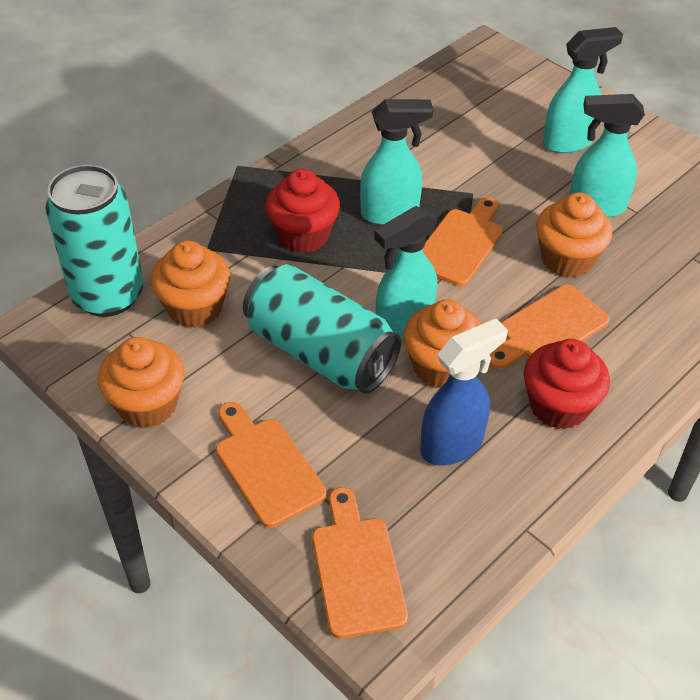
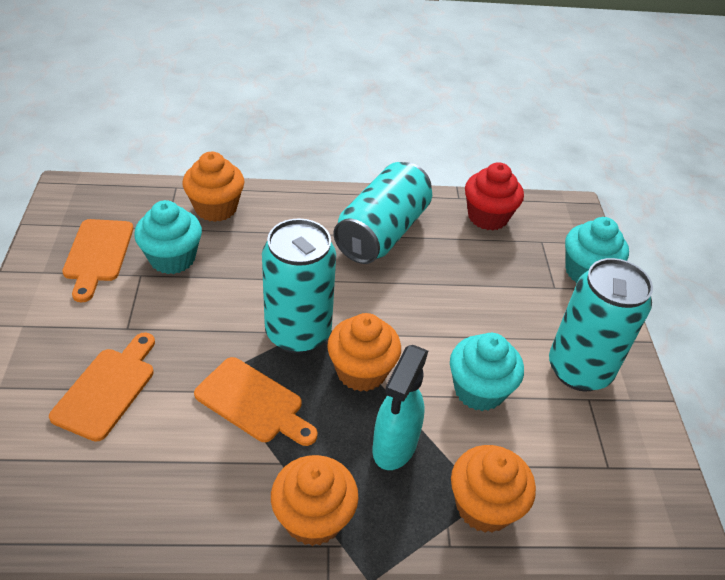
blue spray bottle: [420,319,508,465] = 1 -> none = 0
orange cutting board: [216,402,327,528] [312,487,408,638] [422,197,503,286] [489,285,610,369] = 4 -> [49,332,155,442] [62,219,133,302] [194,357,317,446] = 3
red cupcake: [266,169,340,253] [524,339,610,430] = 2 -> [465,162,524,230] = 1
turquoise can: [45,165,143,317] [243,264,401,394] = 2 -> [262,218,336,354] [333,162,432,264] [549,258,653,392] = 3
turquoise cupcake: none = 0 -> [134,200,202,274] [450,333,524,411] [565,217,629,283] = 3
turquoise spray bottle: [360,99,433,225] [374,206,437,339] [543,27,623,153] [570,94,645,218] = 4 -> [372,345,428,470] = 1

